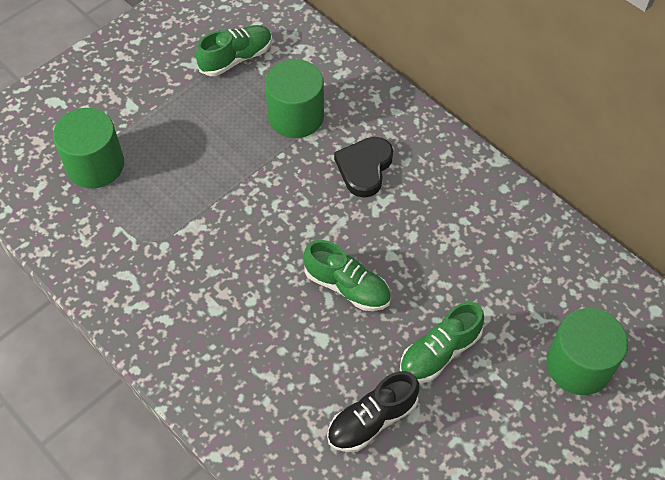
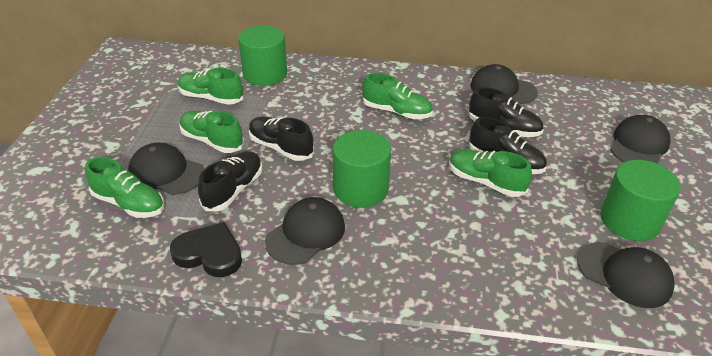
black cap: none = 0 -> [128,143,204,195] [265,197,345,265] [470,64,538,104] [577,242,675,308] [610,115,671,164] = 5
black shoe: [327,371,419,452] = 1 -> [198,151,263,211] [249,117,314,161] [468,87,544,137] [469,117,547,174] = 4
green shoe: [196,25,272,76] [303,240,391,311] [400,302,484,383] = 3 -> [85,157,164,218] [178,68,243,105] [179,110,244,153] [362,73,433,119] [449,149,532,197] = 5

